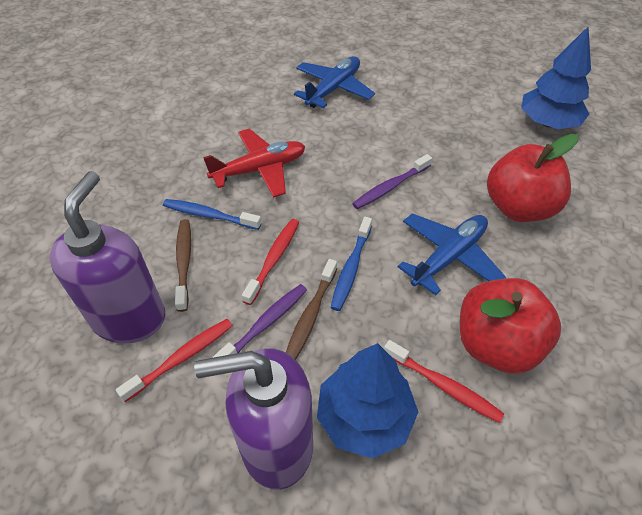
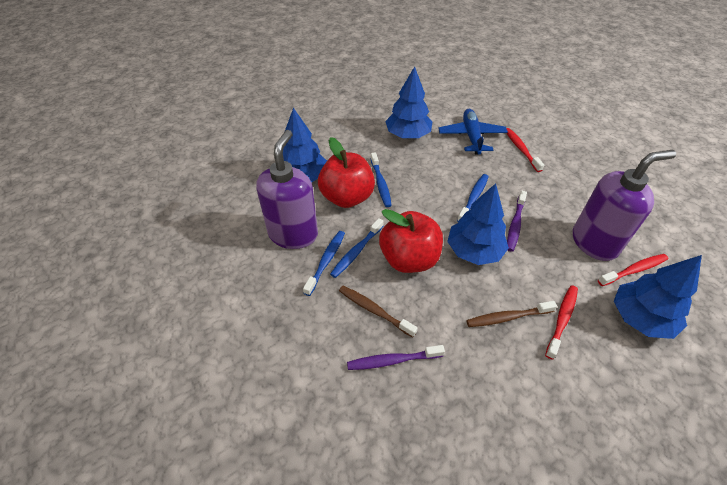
blue plane: [294,56,375,108] [398,213,507,295] = 2 -> [438,109,508,155] = 1
blue toothbrush: [163,199,261,230] [331,217,372,311] = 2 -> [303,231,345,296] [330,218,383,278] [371,152,392,207] [457,174,488,222] = 4
blue tree: [317,343,418,459] [521,27,591,129] = 2 -> [283,108,327,182] [385,66,432,138] [447,183,509,265] [614,255,702,339] = 4
red plane: [203,129,305,198] = 1 -> none = 0

